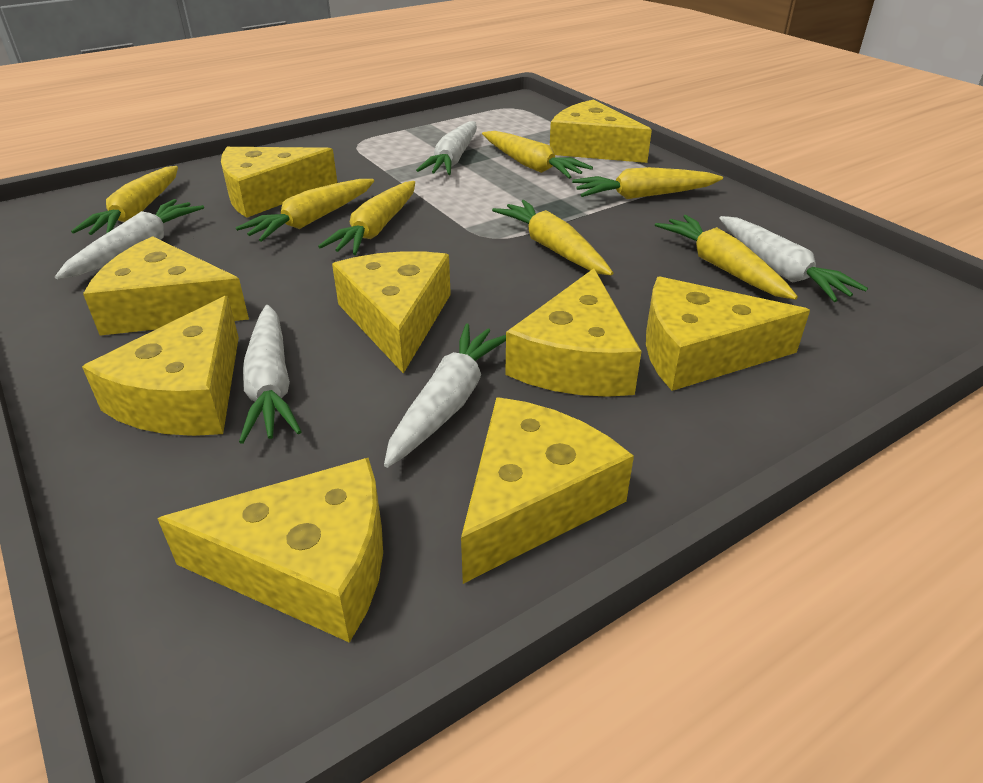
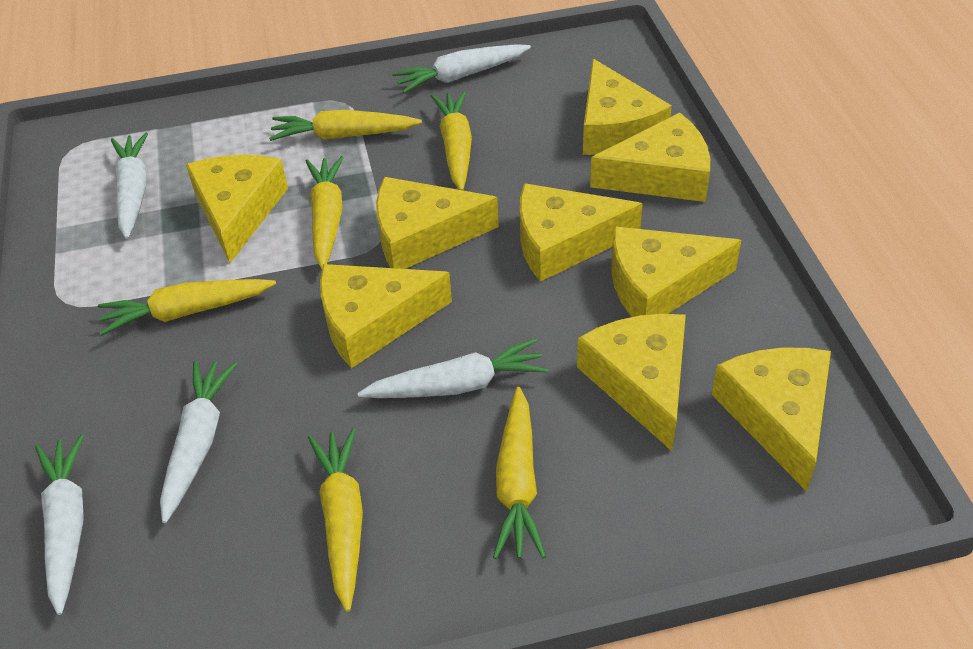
yellow carrot: [71,166,178,235] [236,179,374,242] [318,181,415,255] [482,131,593,179] [492,200,613,276] [572,167,723,199] [655,215,798,300] = 7 -> [98,279,276,336] [269,110,422,141] [306,156,344,269] [308,428,363,612] [431,91,472,190] [493,387,546,559] = 6

